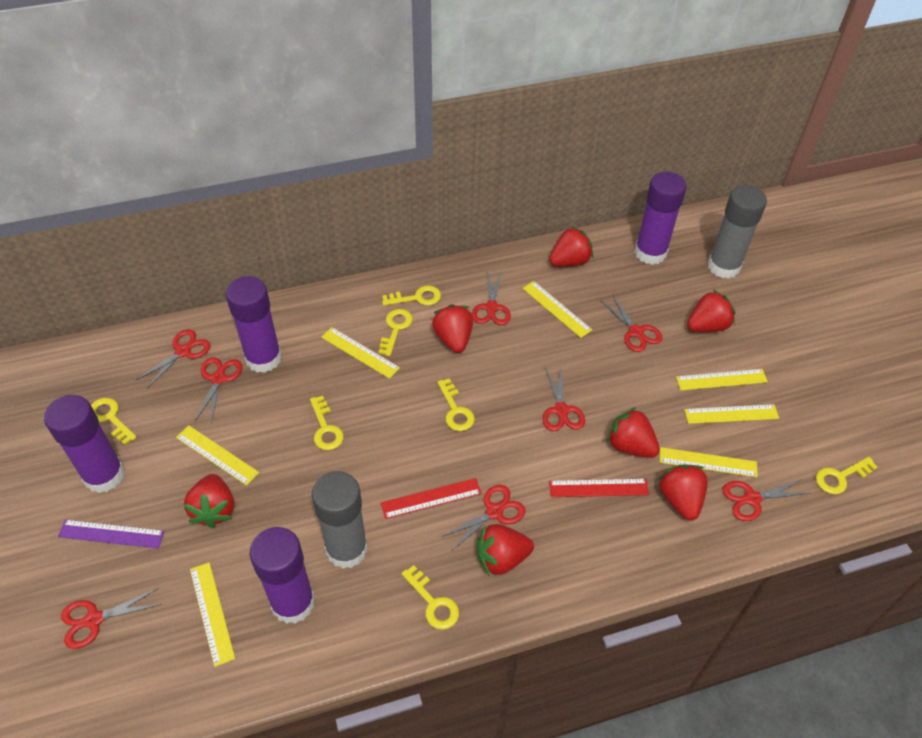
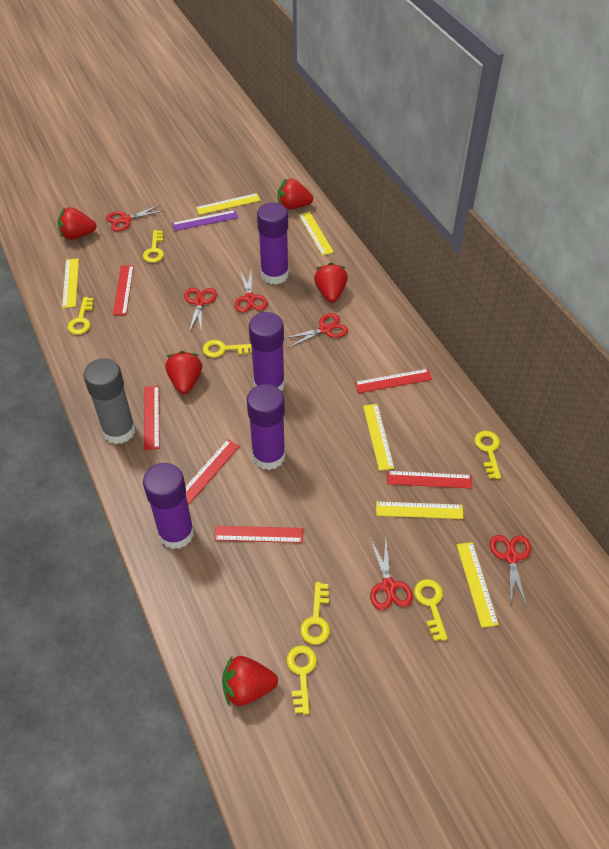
grey glue stick: [312,471,368,569] [707,185,767,279] = 2 -> [83,358,136,444] = 1
red ruler: [381,478,482,519] [549,479,649,497] = 2 -> [113,265,134,315] [144,386,160,450] [186,439,240,504] [214,526,303,543] [354,369,432,393] [387,471,472,489] = 6
red scissors: [61,588,162,649] [136,329,211,388] [194,357,242,423] [441,485,526,550] [472,270,511,325] [543,365,585,431] [600,294,663,352] [723,479,811,521] = 8 -> [106,205,163,231] [184,288,217,332] [235,271,267,312] [284,313,348,348] [370,539,413,610] [490,535,531,607] = 6
red strawberry: [183,474,234,528] [432,304,473,353] [477,524,534,576] [549,226,594,267] [607,407,660,458] [659,464,708,521] [687,290,735,332] = 7 -> [58,207,97,240] [165,351,202,394] [222,656,278,706] [278,178,313,210] [314,263,348,303] = 5
yellow ruler: [176,425,259,486] [190,562,235,667] [321,327,400,379] [522,281,592,338] [660,447,758,477] [676,369,768,390] [684,404,779,424] = 7 -> [62,259,79,308] [196,193,261,215] [299,212,334,256] [363,404,394,471] [376,501,464,519] [457,542,499,628] = 6

